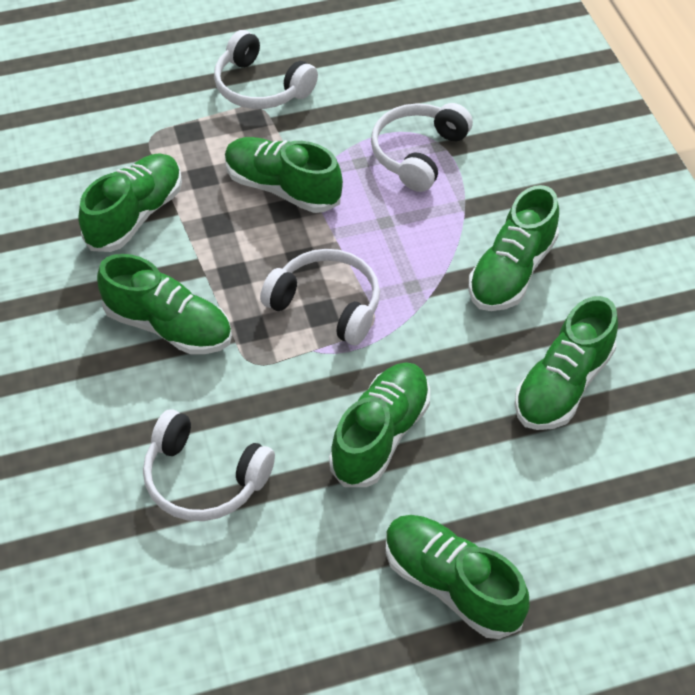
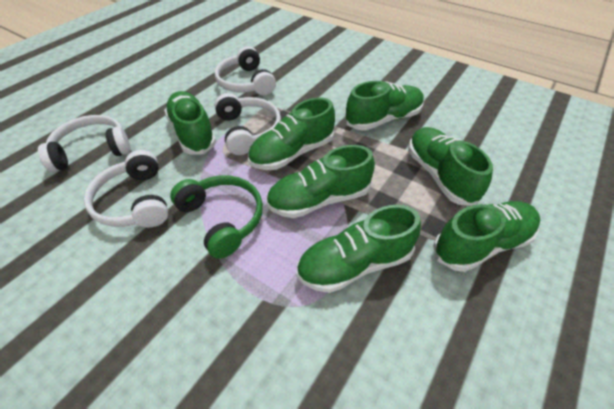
green headphones: none = 0 -> [170,175,263,259] = 1

